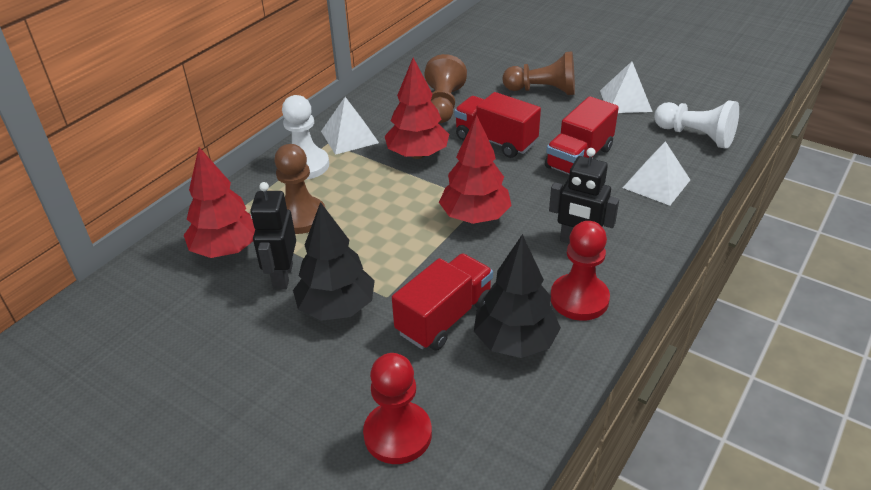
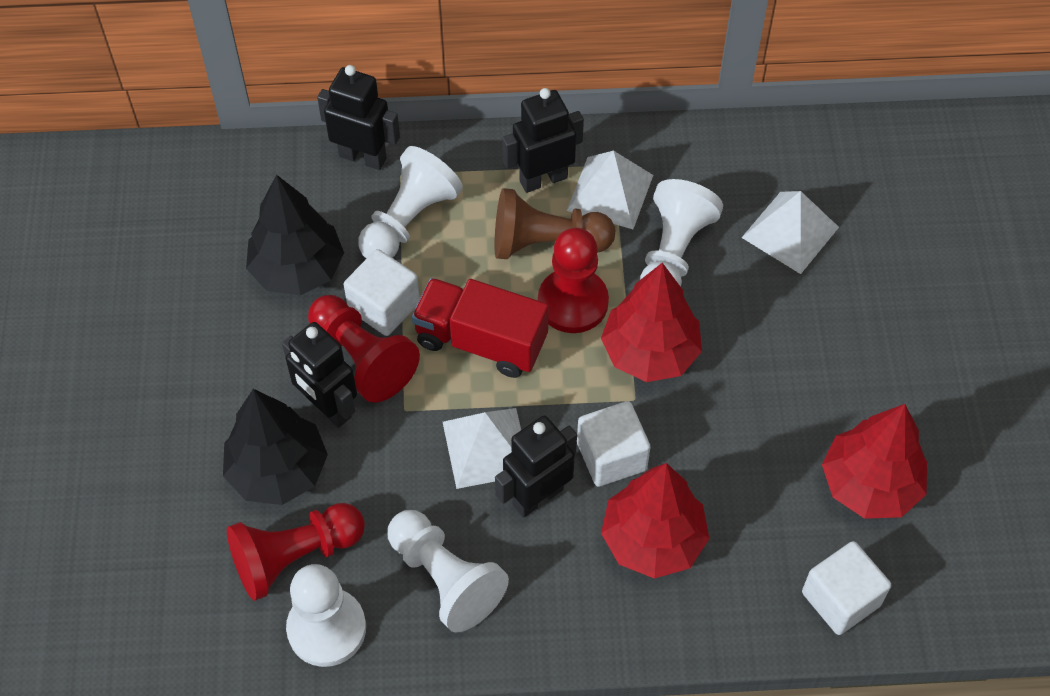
black robot: [250,182,296,290] [549,148,619,243] = 2 -> [282,322,357,428] [317,65,400,170] [495,416,577,518] [502,88,584,193] = 4
brown pawn: [274,144,326,234] [424,54,467,123] [503,51,575,95] = 3 -> [494,188,615,259] = 1
red pawn: [363,353,432,464] [551,221,610,321] = 2 -> [227,503,365,601] [308,295,420,403] [538,228,609,333] = 3
red truck: [392,253,493,351] [454,92,541,158] [545,96,619,175] = 3 -> [411,278,549,378] = 1
white cube: none = 0 -> [344,249,420,336] [577,401,651,487] [802,541,891,635] = 3
white pawn: [282,95,329,179] [654,100,739,149] = 2 -> [286,564,366,667] [358,146,463,259] [388,510,509,632] [640,179,723,287] = 4

